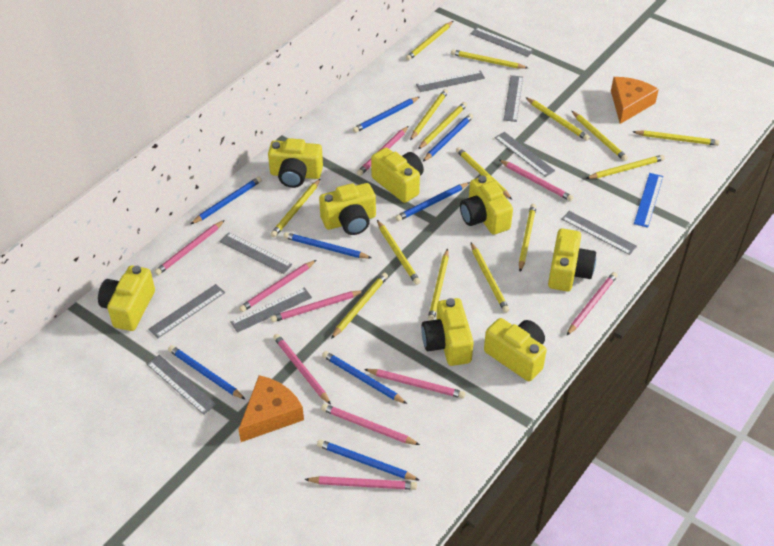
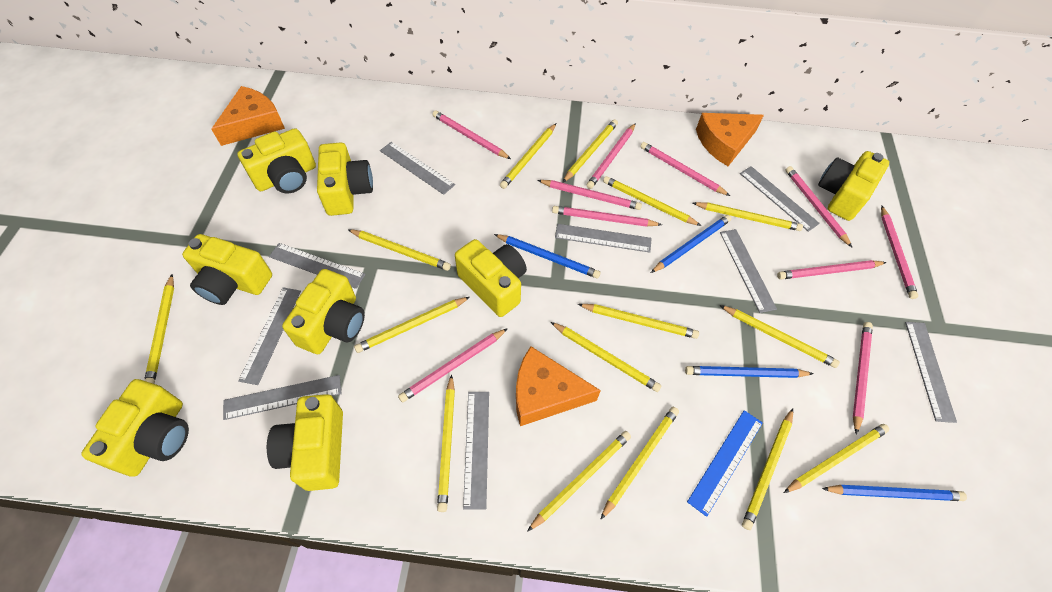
blue pencil: [168,345,246,400] [191,176,262,224] [283,232,371,258] [317,439,419,480] [322,351,407,404] [353,97,420,133] [395,182,470,221] [423,114,473,162] = 8 -> [494,234,601,278] [651,215,732,273] [685,366,814,378] [822,485,967,501] = 4
orange cheese: [238,375,304,442] [611,77,659,124] = 2 -> [211,86,285,146] [516,346,601,426] [696,113,764,166] = 3

